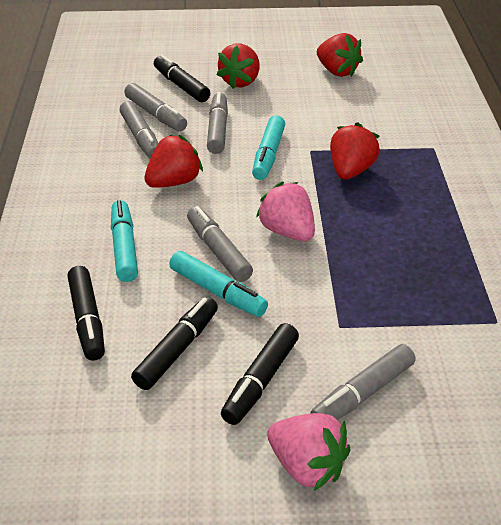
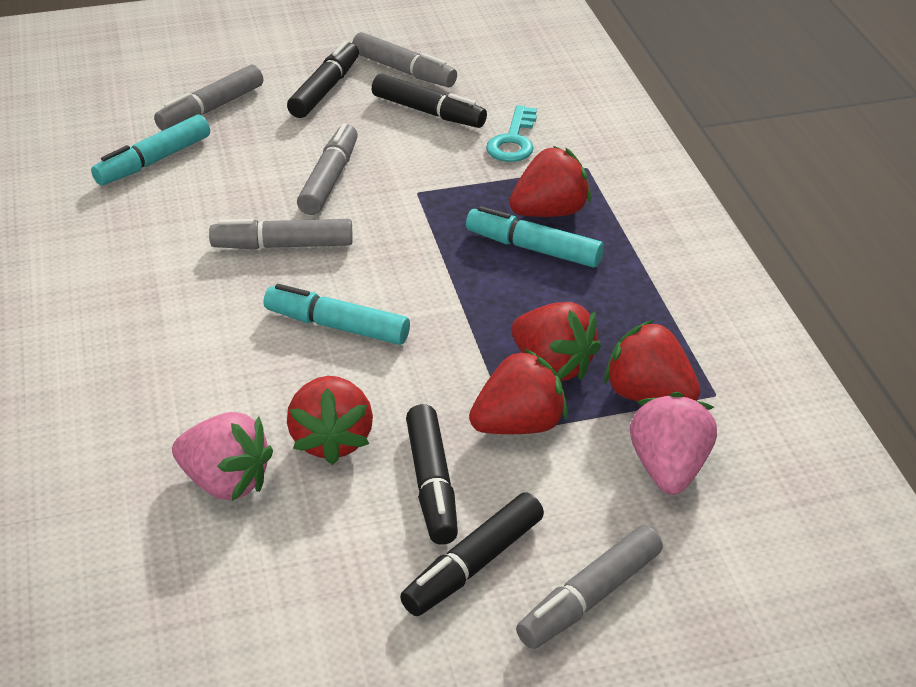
red strawberry: [144,135,203,188] [217,43,260,89] [317,33,363,77] [330,123,380,180] = 4 -> [287,376,373,465] [469,348,568,434] [509,146,592,217] [511,302,601,381] [604,320,701,401] = 5
turquoise key: none = 0 -> [486,105,537,162] = 1

